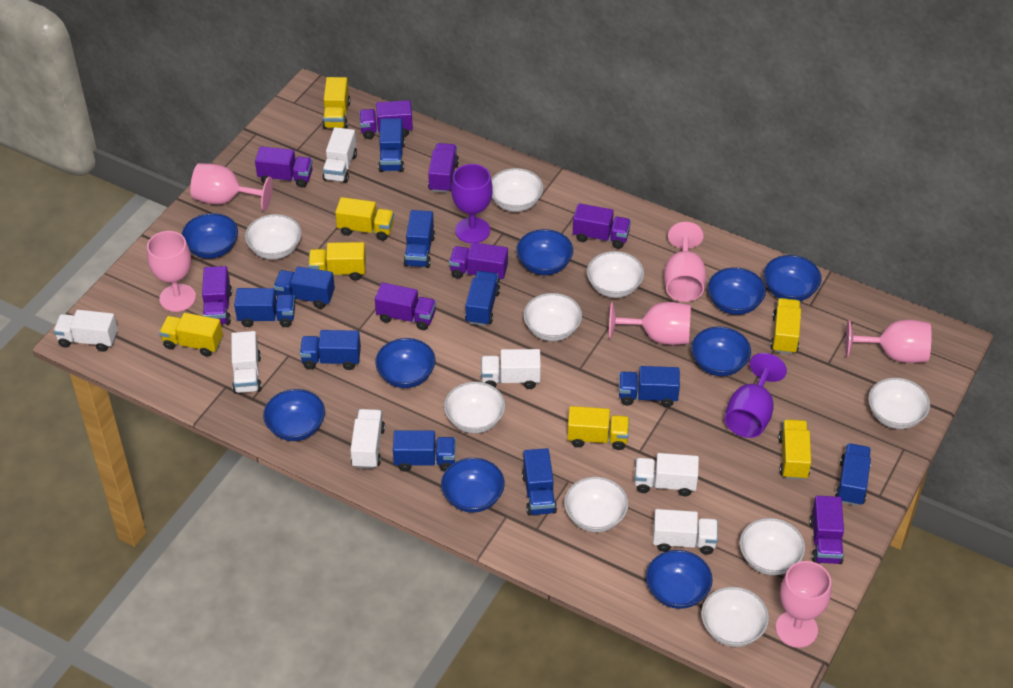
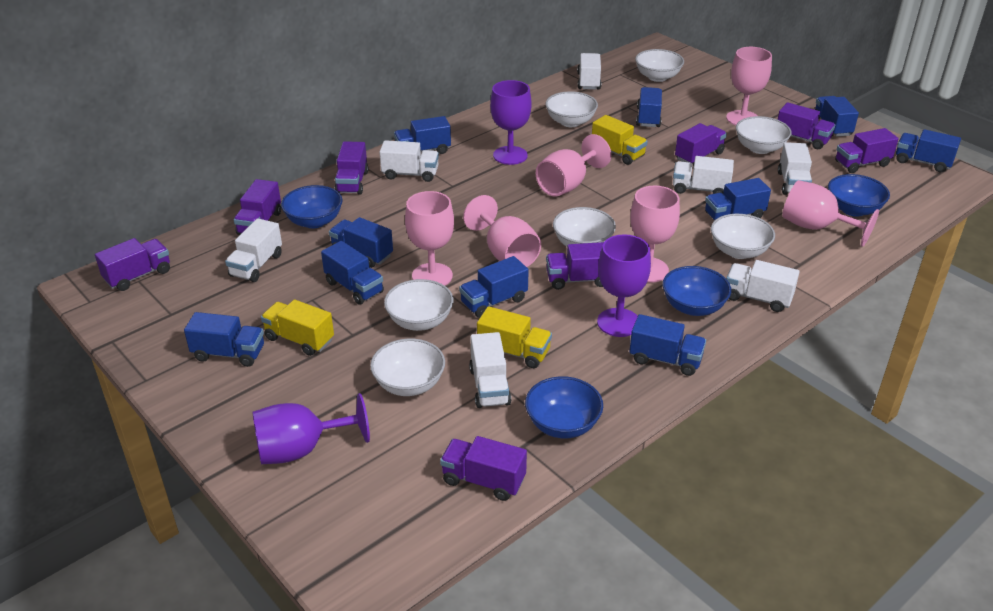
blue bowl: [182,213,238,259] [263,389,325,441] [375,338,436,388] [441,458,505,513] [516,229,573,275] [646,550,713,609] [691,327,751,376] [708,267,766,315] [764,255,822,301] = 9 -> [281,185,343,228] [525,376,603,439] [662,266,731,316] [828,174,890,217] = 4
purple goblet: [451,164,493,243] [725,353,787,438] = 2 -> [252,393,370,464] [490,80,531,165] [597,234,651,337] = 3
white bowl: [245,214,302,260] [444,382,505,434] [491,168,543,212] [523,293,582,341] [564,477,629,532] [587,251,644,298] [701,587,769,647] [740,518,805,575] [868,378,930,429] = 9 -> [370,339,445,396] [384,279,454,331] [545,91,598,127] [553,207,616,247] [635,49,684,82] [711,214,775,259] [736,116,791,154] = 7
yellow truck: [159,313,223,357] [308,242,366,281] [322,77,350,129] [335,197,394,241] [567,406,629,450] [770,298,801,354] [778,419,811,480] = 7 -> [261,299,334,356] [477,306,552,368] [592,115,648,165] = 3

